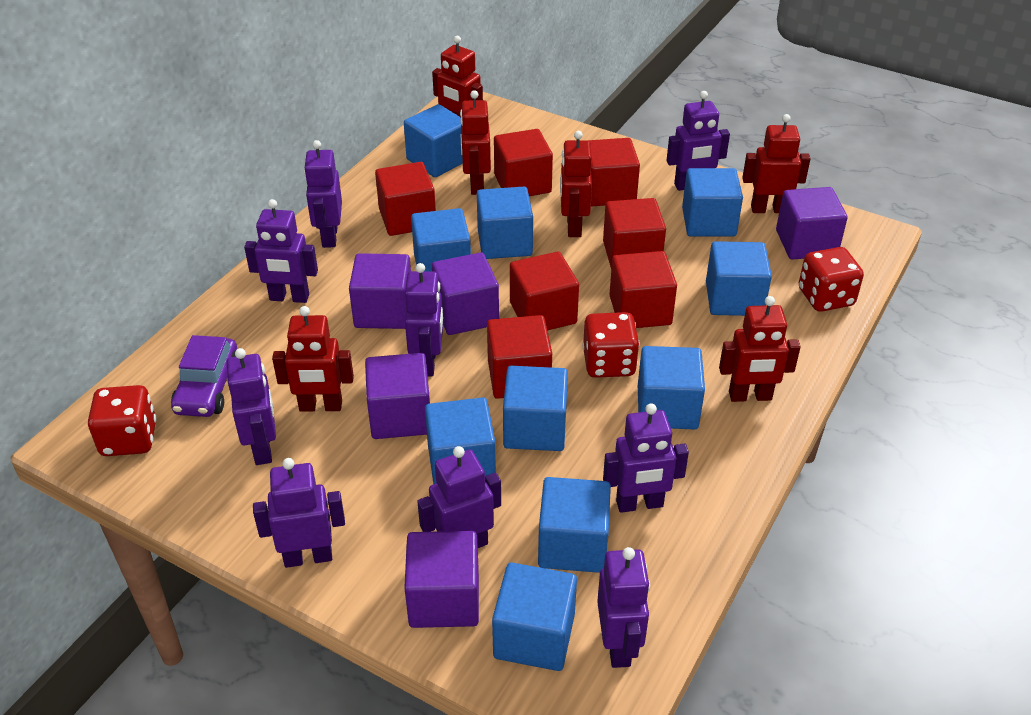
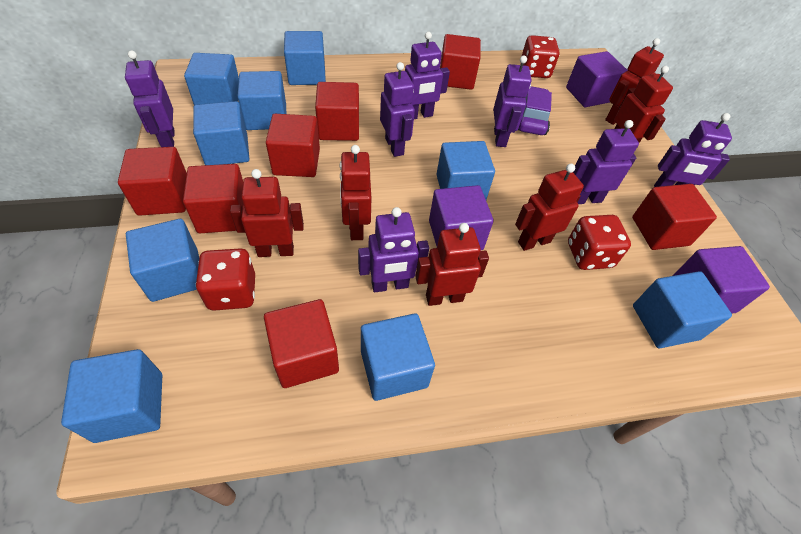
blue cube: [404,104,463,177] [411,208,471,272] [425,397,496,484] [477,187,533,259] [492,563,577,671] [503,366,568,451] [538,477,611,573] [638,346,705,429] [682,168,743,236] [706,241,772,316] = 10 -> [61,349,162,443] [126,219,199,302] [184,53,239,105] [193,101,249,165] [237,71,286,130] [284,31,326,85] [361,313,435,401] [436,141,495,200] [633,271,732,348] = 9
purple cube: [349,253,411,329] [365,353,430,439] [404,531,479,628] [432,252,499,335] [776,187,848,260] = 5 -> [429,185,494,250] [566,51,628,107] [673,246,770,313] = 3
purple robot: [226,348,276,465] [244,199,318,303] [253,458,345,568] [304,140,342,248] [405,263,443,376] [417,446,501,548] [597,547,650,668] [603,404,689,513] [666,91,730,191] = 9 -> [125,50,175,147] [358,207,429,292] [380,62,415,157] [405,32,450,119] [493,56,532,147] [573,120,639,204] [654,113,732,187] = 7

